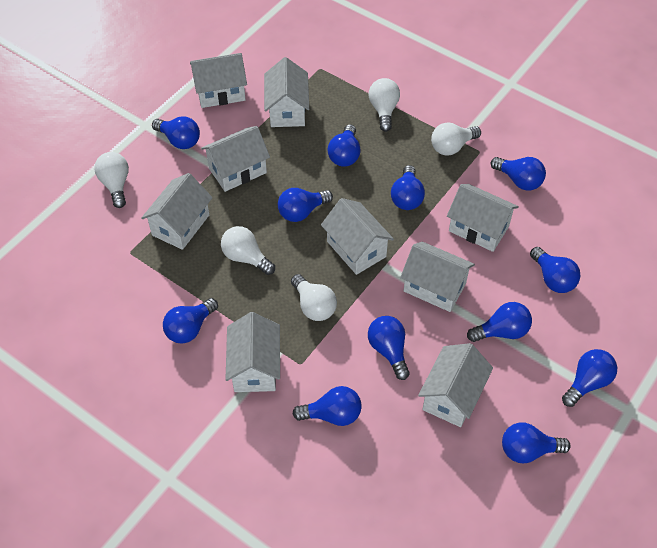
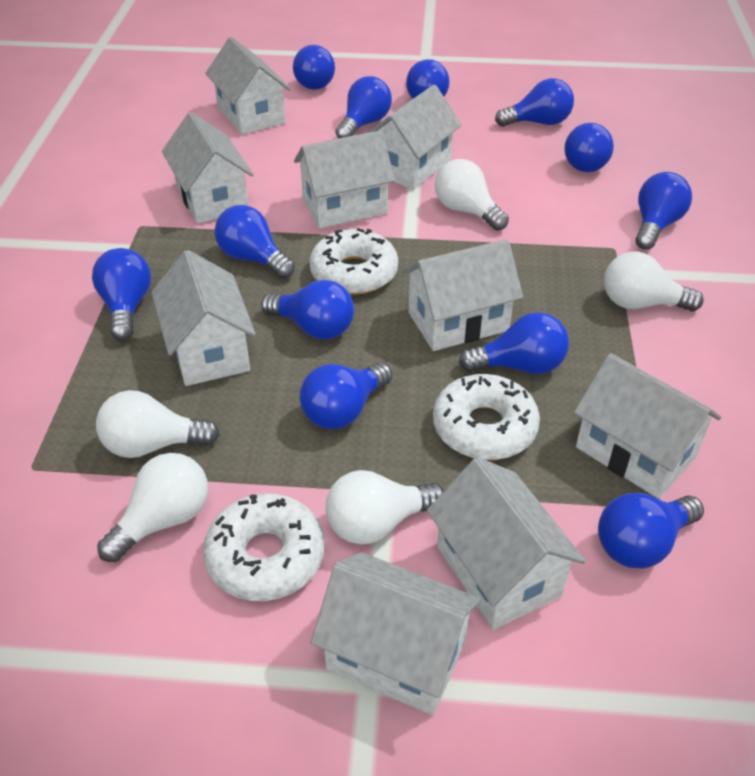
white donut: none = 0 -> [203,494,325,601] [309,228,398,295] [433,374,540,460] = 3

